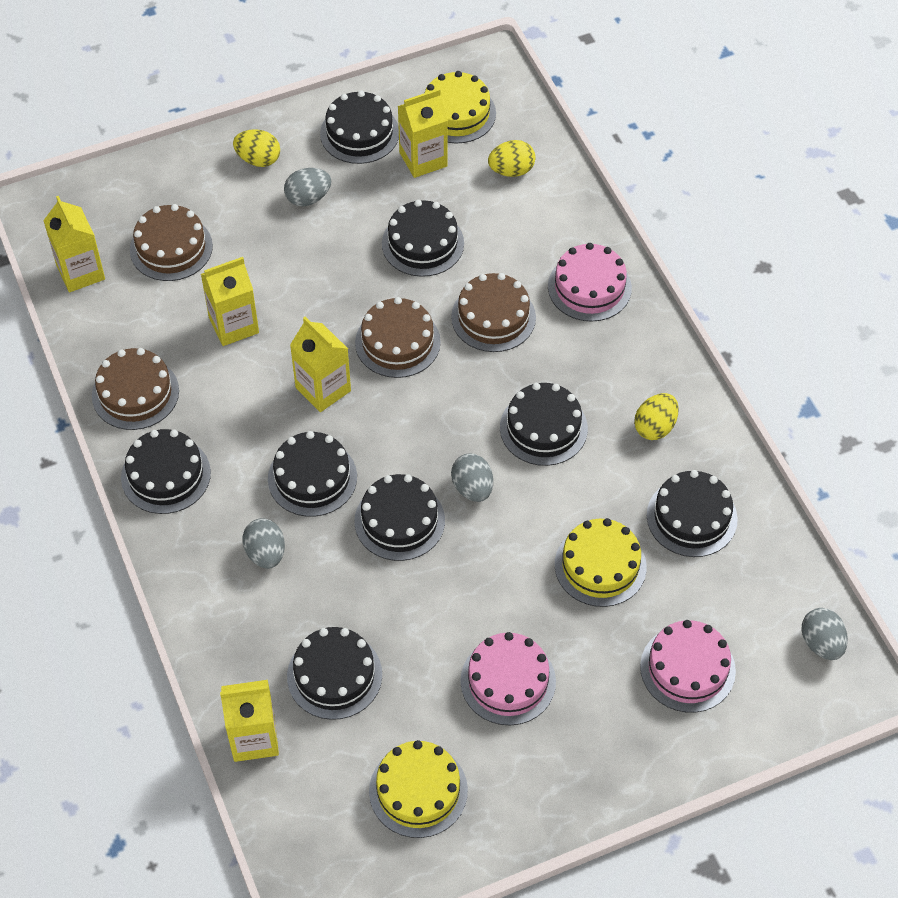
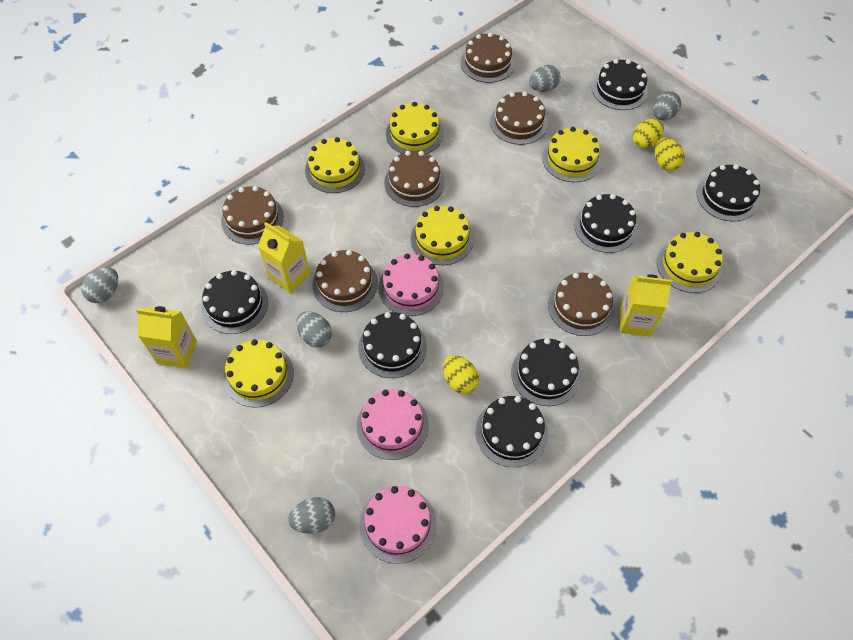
black cake: [121,429,211,514] [268,431,357,517] [287,627,382,720] [320,90,399,164] [354,474,445,561] [382,200,464,277] [500,383,588,466] [647,470,738,557] = 8 -> [201,270,268,334] [358,312,427,378] [475,396,548,467] [511,338,581,406] [574,194,637,253] [592,59,648,110] [697,164,760,221] = 7
brown cake: [92,348,179,430] [130,204,213,281] [355,297,441,378] [451,273,536,352] = 4 -> [221,186,284,245] [312,250,378,312] [384,151,445,207] [461,32,515,83] [490,92,548,145] [548,273,615,336] = 6
grey egg: [242,518,285,569] [284,168,331,206] [451,454,493,502] [801,608,848,660] = 4 -> [81,267,118,303] [288,497,335,534] [296,311,332,347] [529,65,561,92] [653,91,681,120] = 5
yellow cake: [369,740,468,838] [424,71,496,143] [555,518,647,607] = 3 -> [224,339,294,407] [305,137,365,193] [386,102,444,154] [411,206,474,265] [542,127,602,182] [657,232,723,293] = 6
yellow carton: [43,196,105,292] [201,257,259,346] [220,680,279,762] [290,317,351,412] [398,88,448,178] = 5 -> [136,306,197,368] [258,222,310,293] [620,274,673,336] = 3

